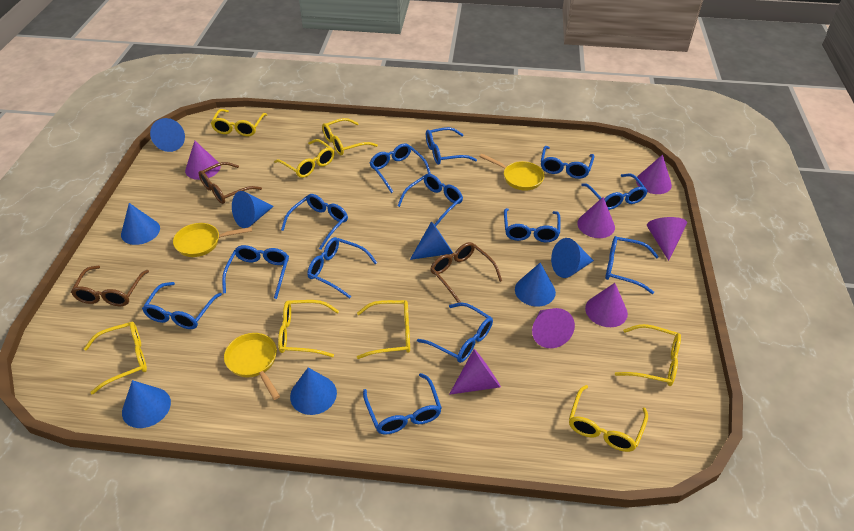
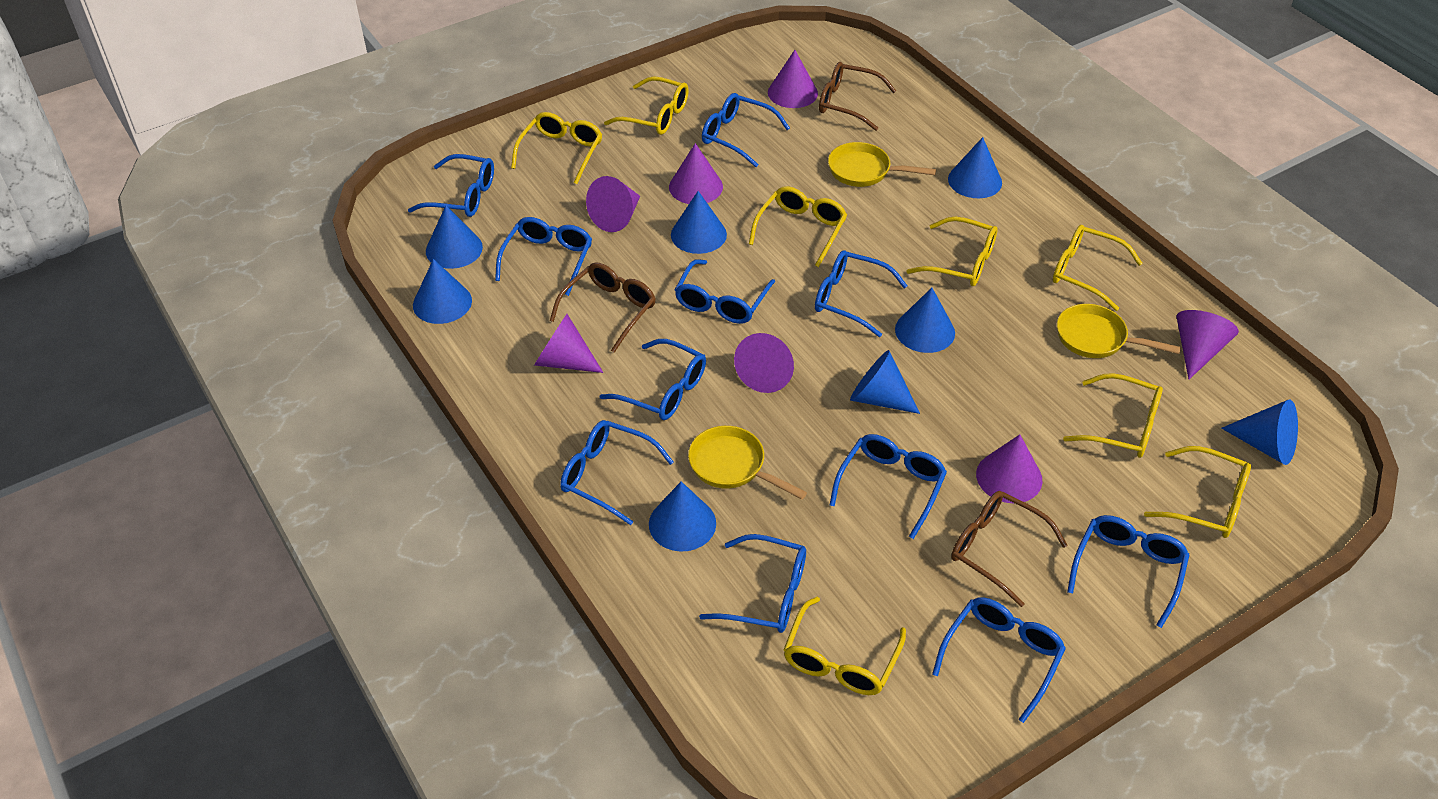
blue glasses: [142,282,222,329] [222,245,289,299] [281,194,348,250] [307,237,377,299] [363,373,442,435] [370,143,431,193] [397,174,463,226] [417,302,493,363] [426,127,477,165] [504,208,561,242] [541,146,594,179] [581,174,647,210] [605,236,659,294] = 13 -> [408,154,494,217] [495,217,592,296] [560,420,673,525] [600,339,706,420] [675,259,775,324] [699,534,806,633] [702,93,790,167] [815,250,908,337] [830,434,947,539] [932,597,1066,723] [1067,515,1190,628] = 11

